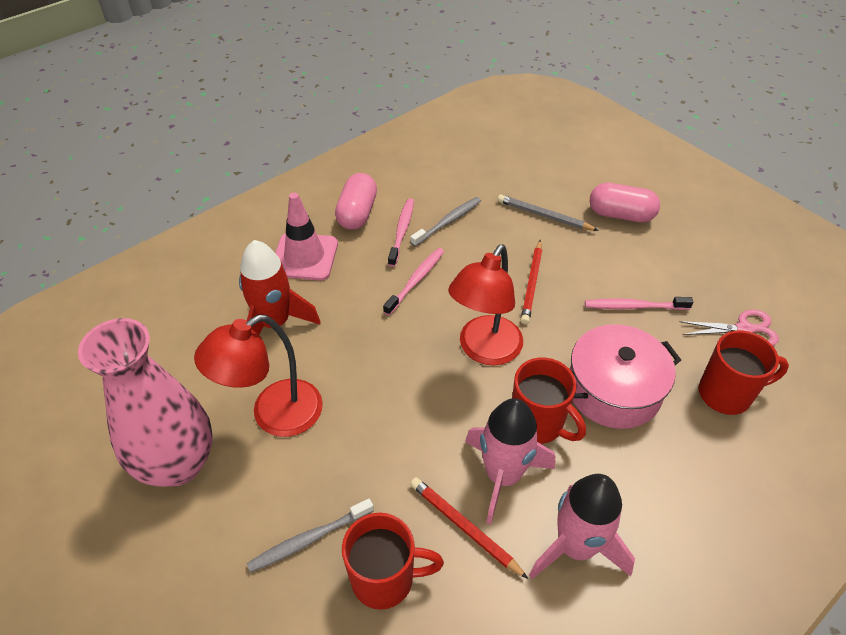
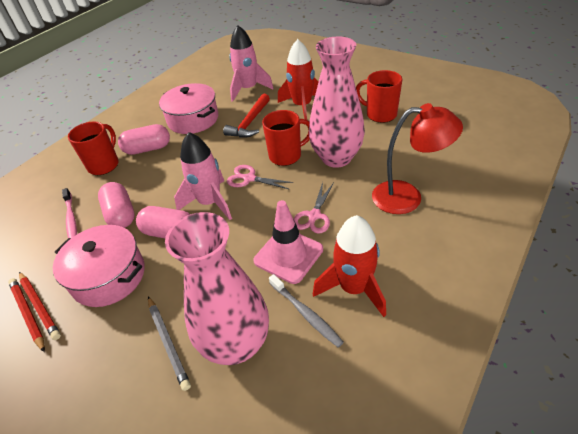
grey toothbrush: [247,499,374,573] [410,197,481,247] = 2 -> [269,274,344,348] = 1
pink capsule: [335,173,377,230] [590,183,660,222] = 2 -> [98,182,135,228] [118,124,170,155] [136,206,190,238] = 3
pink pot: [570,324,681,429] = 1 -> [53,225,145,307] [159,83,218,134] = 2
pink scissors: [680,310,779,345] = 1 -> [227,165,294,190] [294,182,334,234] = 2
pink toothbrush: [383,248,444,316] [388,198,414,267] [585,297,693,310] = 3 -> [62,188,77,238] = 1
pink vase: [78,318,213,487] = 1 -> [165,212,269,365] [309,37,365,168] = 2
red hammer: none = 0 -> [223,94,270,138] = 1
red lamp: [194,315,323,437] [448,244,523,366] = 2 -> [372,103,463,214] = 1
red rocket: [239,240,320,335] = 1 -> [278,39,319,120] [313,215,386,317] = 2

